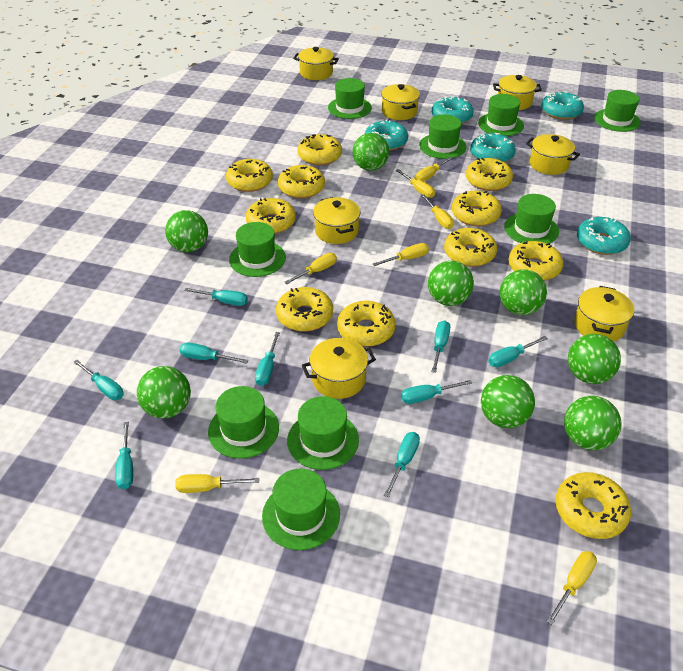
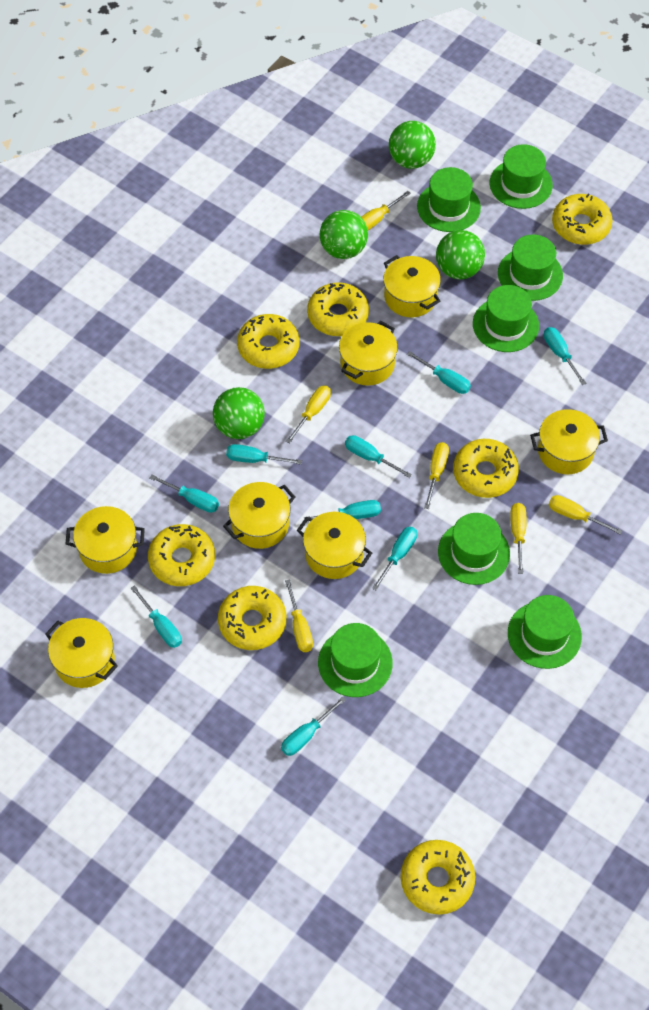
green ball: [137,366,191,419] [165,210,208,253] [352,133,389,171] [428,261,474,306] [481,375,535,428] [500,270,547,315] [564,396,622,450] [568,334,621,384] = 8 -> [213,387,265,439] [320,210,368,259] [389,121,436,169] [436,230,485,279] = 4
green hat: [208,386,279,459] [229,222,286,277] [262,469,340,550] [287,396,359,470] [328,78,372,119] [419,114,467,159] [478,94,524,136] [504,194,559,244] [594,90,641,132] = 9 -> [318,623,393,697] [417,167,481,232] [438,513,510,585] [473,285,539,352] [490,144,553,209] [498,235,563,301] [508,595,582,669] = 7
turquoise donut: [365,119,408,151] [432,96,474,124] [470,133,516,162] [542,91,584,120] [577,217,631,255] = 5 -> none = 0
yellow donut: [226,159,273,192] [246,198,296,234] [276,287,333,332] [278,165,325,199] [297,134,342,165] [337,301,396,347] [444,228,497,267] [452,191,502,226] [466,158,513,191] [508,241,563,281] [555,472,631,539] = 11 -> [148,524,215,586] [218,586,286,650] [237,314,299,369] [307,282,369,336] [401,840,475,915] [453,439,519,498] [552,194,612,245] = 7
yellow screwdriver: [175,474,259,493] [285,253,337,284] [373,243,429,266] [396,169,435,198] [416,157,453,181] [421,195,454,229] [546,551,597,625] = 7 -> [285,579,313,652] [286,385,331,443] [361,191,411,230] [424,442,449,509] [510,503,527,574] [549,495,622,535] = 6

